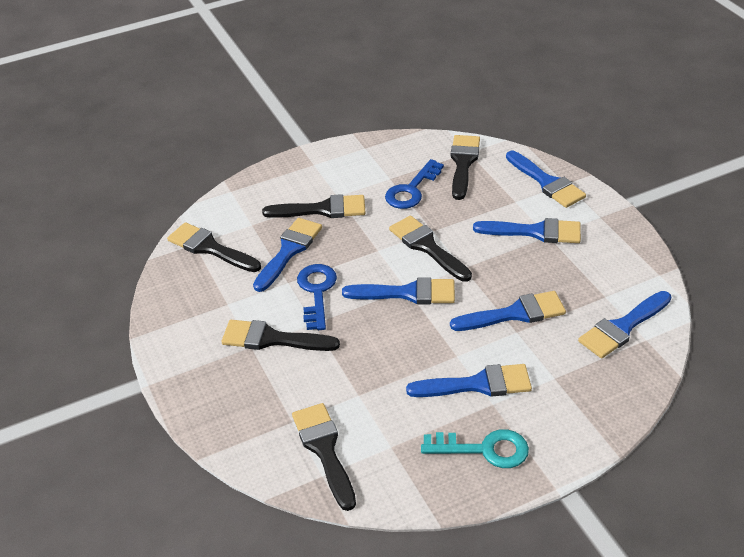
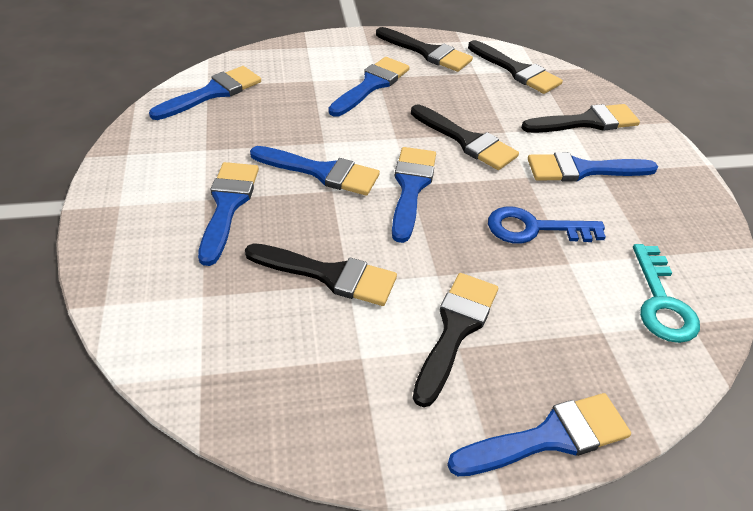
blue key: [297,264,337,330] [385,159,444,209] = 2 -> [488,207,606,244] = 1

